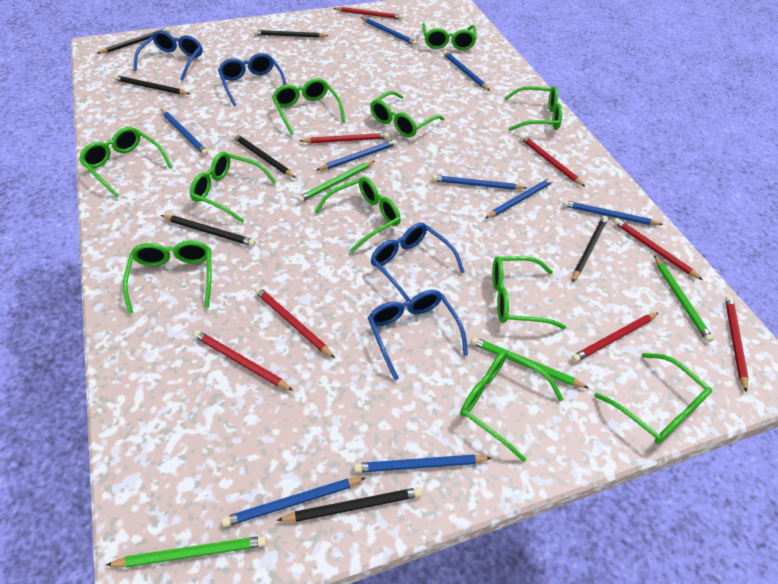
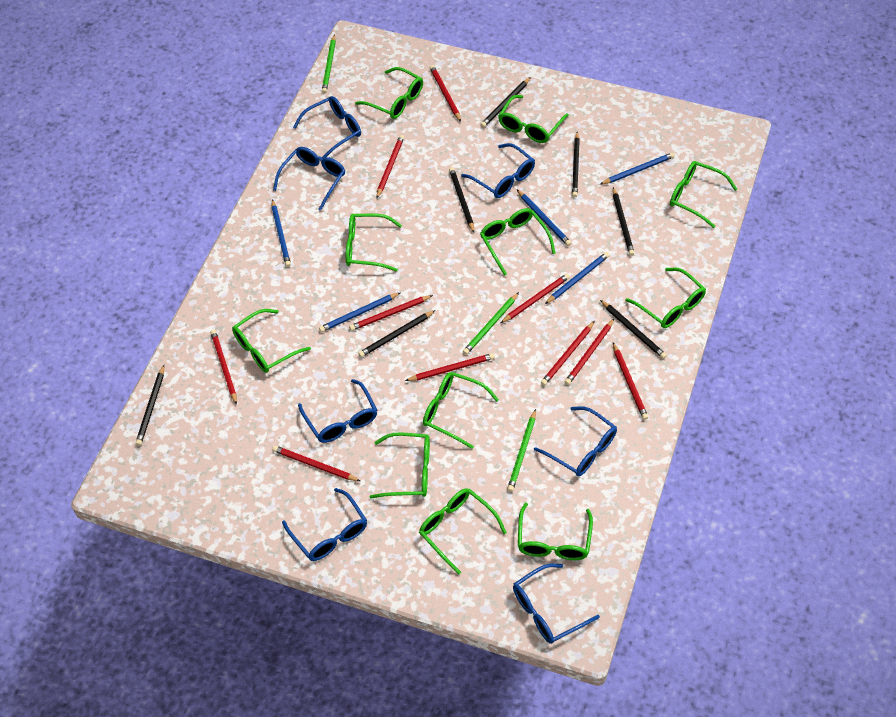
blue glasses: [134,30,203,81] [218,53,287,106] [368,290,468,380] [371,222,465,301] = 4 -> [273,147,345,211] [282,488,367,561] [293,96,361,158] [298,379,377,443] [461,143,535,198] [513,564,600,644] [534,406,617,476] = 7
blue pencil: [161,109,209,155] [222,477,366,527] [317,139,397,170] [354,455,491,473] [361,17,417,46] [432,175,527,190] [443,51,490,91] [485,178,554,219] [562,200,663,225] = 9 -> [272,199,291,267] [319,293,400,332] [517,190,571,246] [545,252,610,304] [600,152,675,184] = 5
green pencil: [106,536,267,567] [297,161,374,203] [471,337,588,388] [654,255,713,342] = 4 -> [322,34,336,93] [463,292,519,355] [507,409,536,492] = 3
red pencil: [193,330,294,391] [254,287,335,358] [300,133,389,143] [334,7,403,19] [520,135,586,187] [571,312,659,362] [613,218,703,280] [725,296,749,392] = 8 -> [211,330,237,405] [272,445,360,481] [349,295,433,331] [377,135,404,198] [405,353,495,381] [430,65,461,122] [501,273,570,323] [541,321,595,386] [565,319,614,385] [613,343,648,420] = 10

